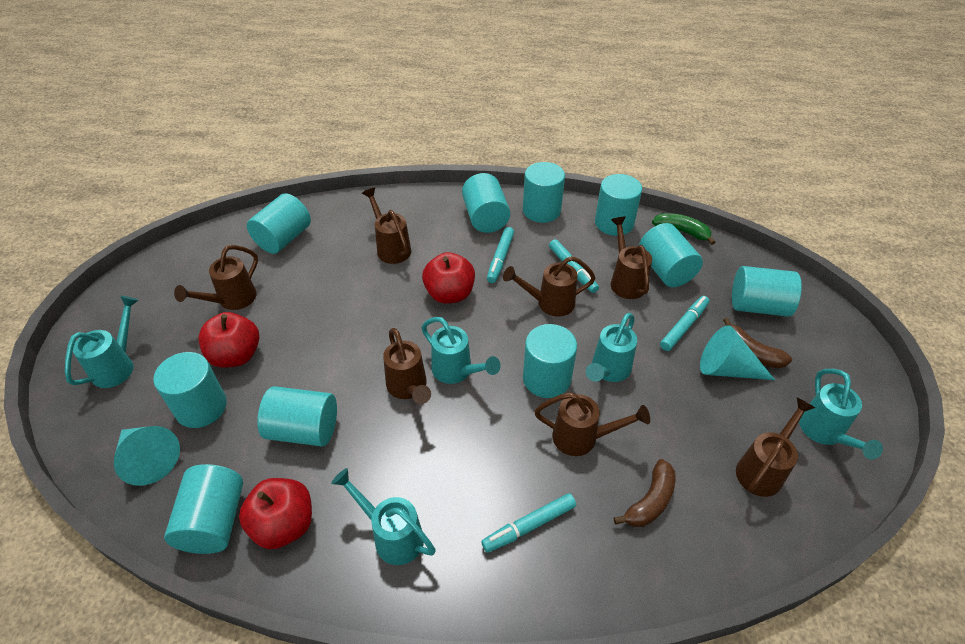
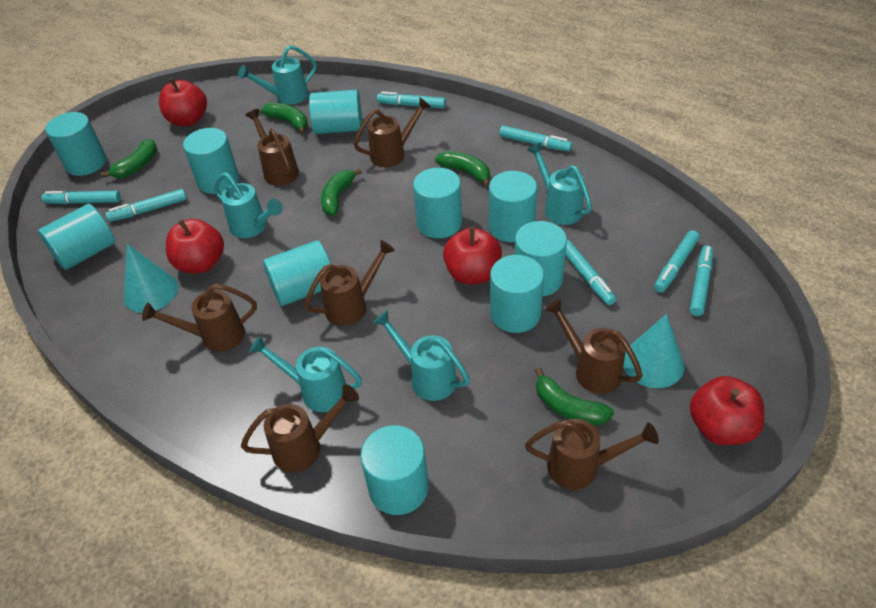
brown banana: [614,459,676,527] [723,318,792,368] = 2 -> none = 0
green banana: [652,213,715,245] = 1 -> [101,139,157,178] [261,102,308,134] [321,168,362,216] [435,151,490,187] [535,367,614,425] = 5
red apple: [198,312,259,368] [239,478,312,549] [422,252,475,304] = 3 -> [159,78,207,126] [166,219,224,273] [443,227,502,284] [690,376,765,445] = 4
turquoise marker: [481,493,576,553] [487,227,514,283] [549,239,599,293] [660,296,709,351] = 4 -> [42,191,121,204] [105,189,187,222] [377,91,446,108] [499,126,572,152] [565,240,616,305] [654,230,700,293] [690,245,713,316] = 7

